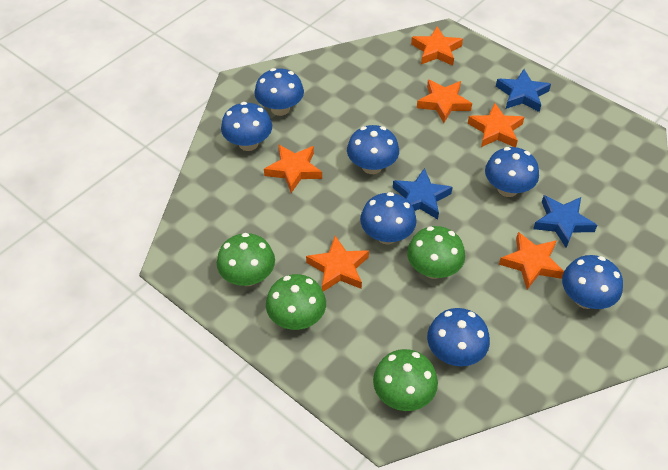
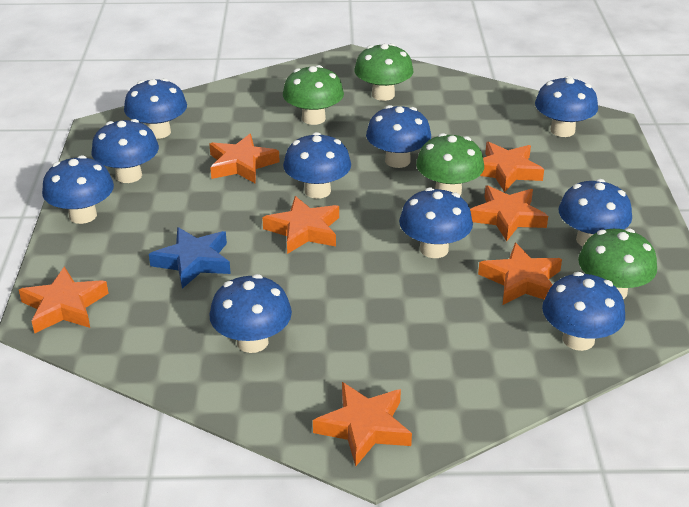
blue mushroom: [221,102,272,151] [254,68,304,116] [347,125,399,174] [360,192,417,244] [427,308,490,366] [485,147,539,197] [562,255,623,309] = 7 -> [42,155,114,224] [91,119,159,183] [124,78,187,139] [210,274,292,353] [283,132,351,199] [366,105,431,168] [399,187,473,258] [535,76,598,137] [542,272,625,351] [559,179,632,246] = 10
blue star: [393,168,453,220] [496,69,551,112] [533,195,597,248] = 3 -> [149,227,231,289] = 1
orange star: [264,144,322,193] [306,236,369,292] [411,27,463,66] [417,80,472,123] [468,103,524,147] [499,232,564,290] = 6 -> [19,267,109,334] [209,134,280,183] [262,196,339,254] [313,382,412,466] [470,185,548,241] [478,243,562,305] [480,142,544,192] = 7

